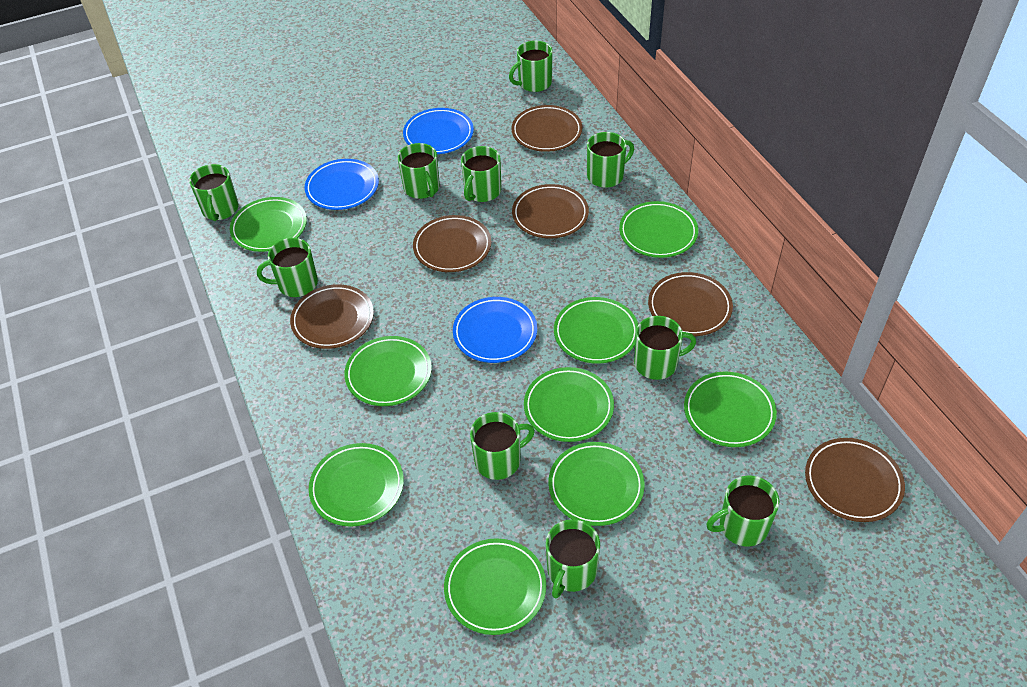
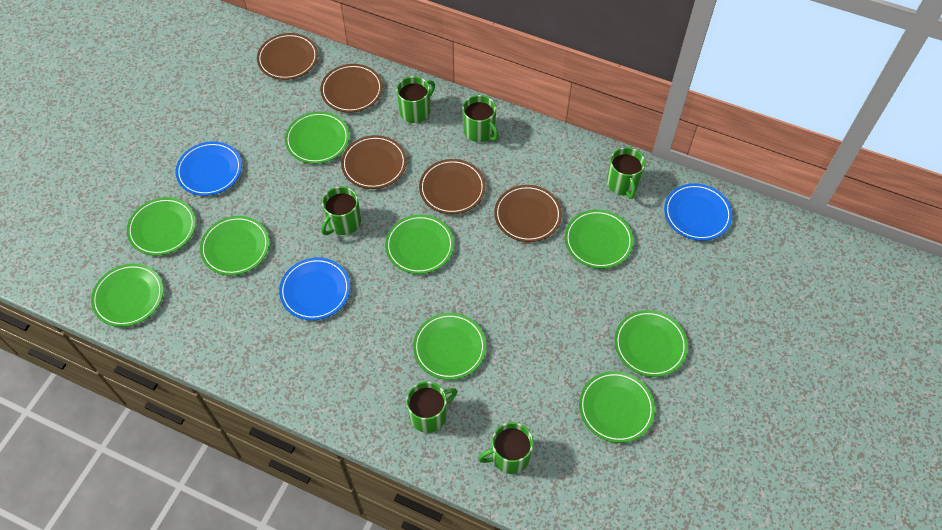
brown plate: [290,284,374,349] [413,215,491,272] [511,105,582,152] [512,184,589,238] [648,272,733,336] [805,438,905,522] = 6 -> [257,33,318,80] [320,64,383,113] [341,135,407,189] [419,159,486,214] [494,185,562,242] = 5
green mug: [189,164,239,221] [257,238,318,297] [398,143,440,199] [461,146,501,202] [470,412,535,480] [509,41,553,92] [546,519,600,599] [587,132,634,188] [634,316,696,380] [706,476,779,546] = 10 -> [321,186,361,235] [396,76,435,123] [406,382,457,433] [462,95,499,142] [478,422,534,474] [607,147,646,199] = 6

